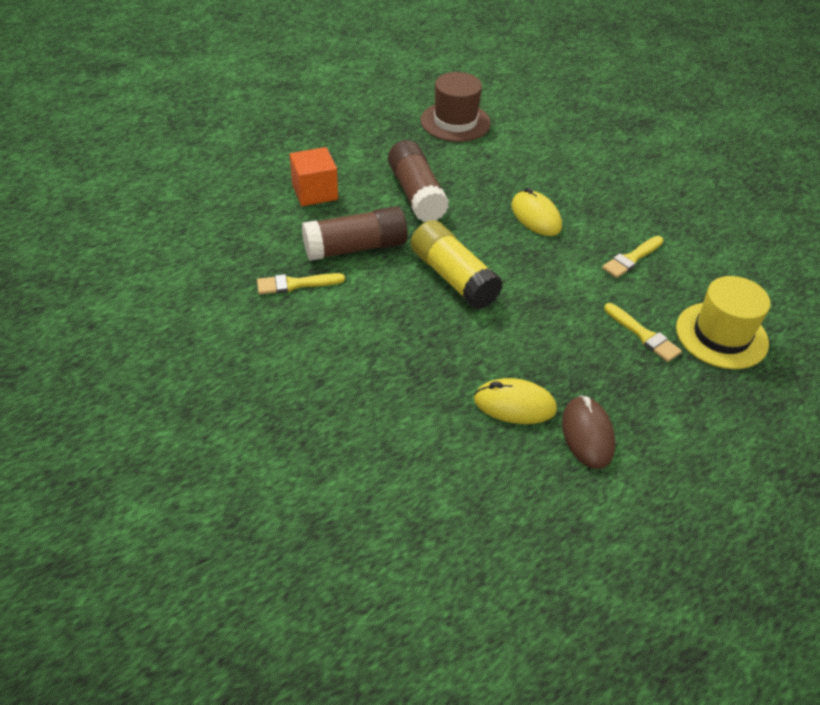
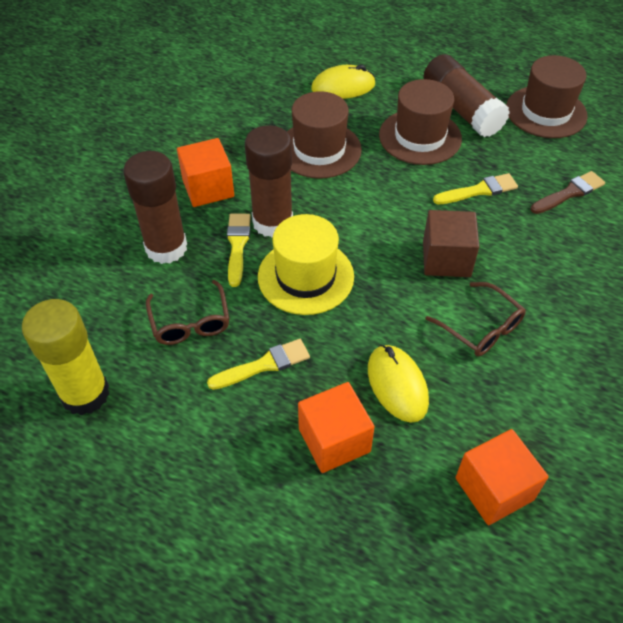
brown brush: none = 0 -> [531,171,605,214] = 1
brown cube: none = 0 -> [423,210,479,277] = 1
brown glasses: none = 0 -> [146,280,230,345] [426,282,526,356] = 2
brown glue stick: [302,206,408,261] [388,140,449,222] = 2 -> [123,151,187,264] [245,125,293,238] [423,54,510,137] = 3
brown hat: [421,72,491,142] = 1 -> [287,91,362,179] [379,79,462,165] [506,55,588,138] = 3
brown mouse: [562,395,615,469] = 1 -> none = 0
orange cube: [290,147,338,206] = 1 -> [177,138,234,207] [298,382,375,473] [455,429,549,525] = 3

